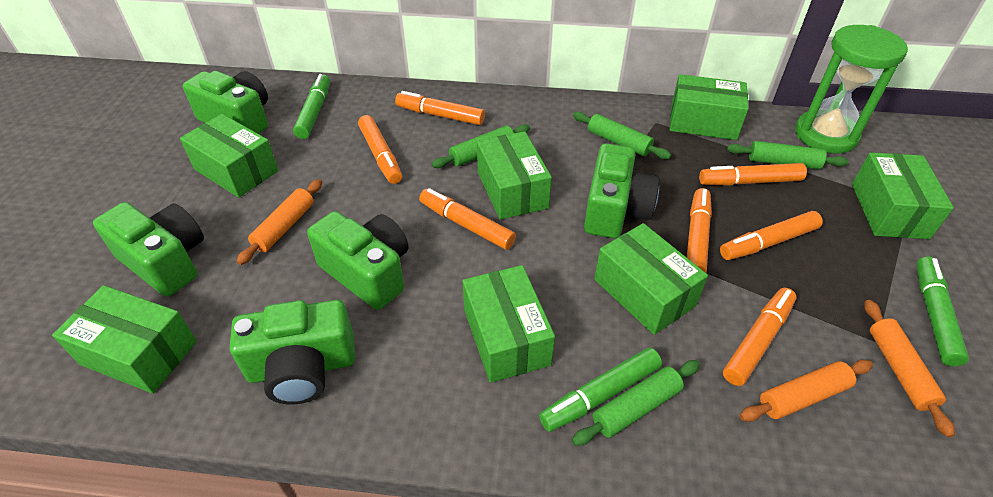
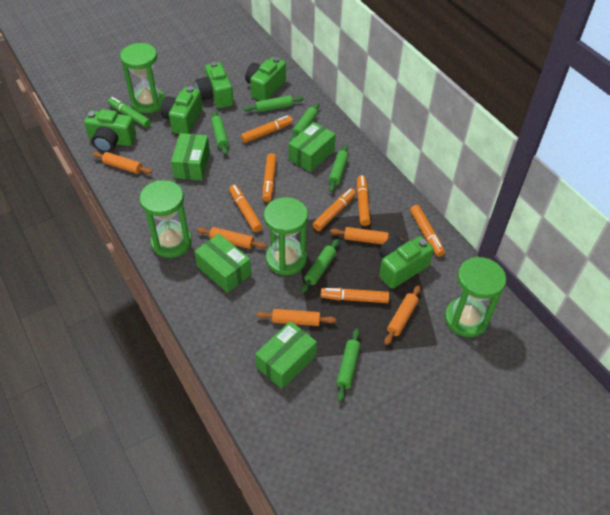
green box: [52,285,197,393] [180,114,278,198] [463,265,555,383] [477,131,552,220] [594,223,708,335] [670,74,748,140] [852,153,954,239] = 7 -> [171,133,210,180] [194,233,251,293] [255,321,317,389] [288,122,336,172] = 4
green hourglass: [795,25,908,153] = 1 -> [120,43,165,113] [139,180,192,258] [264,197,308,275] [445,257,506,337] = 4
green marker: [293,74,330,139] [539,348,662,432] [916,257,969,366] = 3 -> [108,97,151,128] = 1
green rolling pin: [432,124,530,168] [572,360,700,446] [573,112,671,159] [727,141,849,169] = 4 -> [211,110,229,155] [244,95,304,113] [290,103,319,141] [301,239,339,293] [329,144,349,192] [336,328,361,402] = 6
orange rolling pin: [236,179,322,265] [740,360,873,422] [865,300,955,438] = 3 -> [93,152,152,174] [197,227,267,249] [257,309,336,326] [330,227,403,245] [384,285,421,345] = 5

